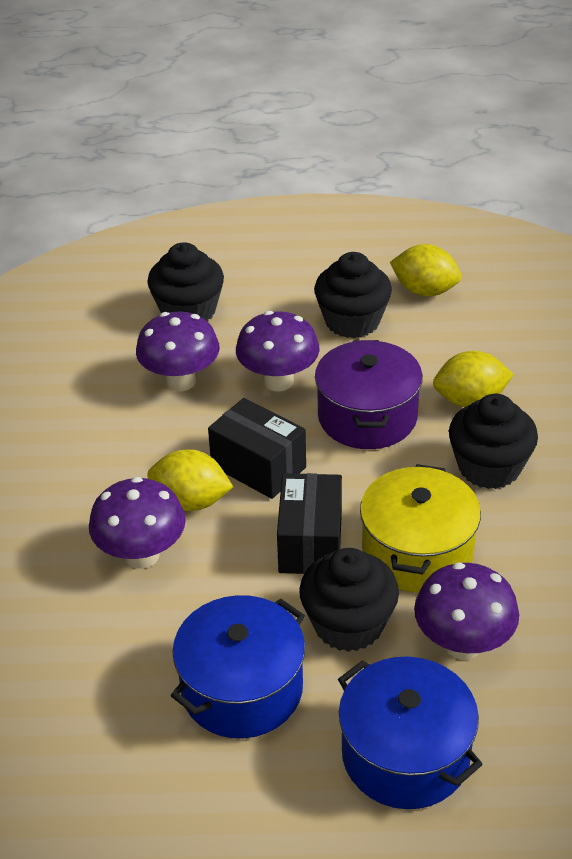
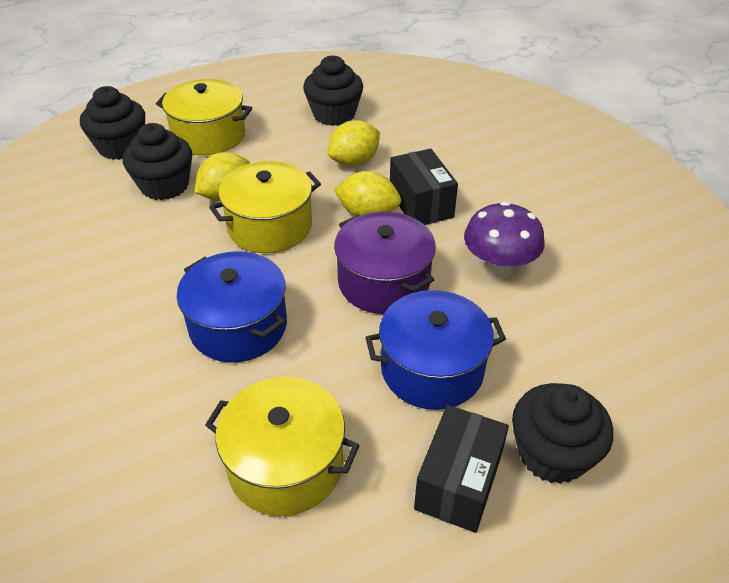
purple mushroom: [89,477,186,569] [136,312,220,391] [236,311,320,391] [414,562,519,660] = 4 -> [464,202,545,278] = 1
yellow pot: [360,464,481,593] = 1 -> [156,79,252,155] [205,377,360,516] [209,161,321,253] = 3

